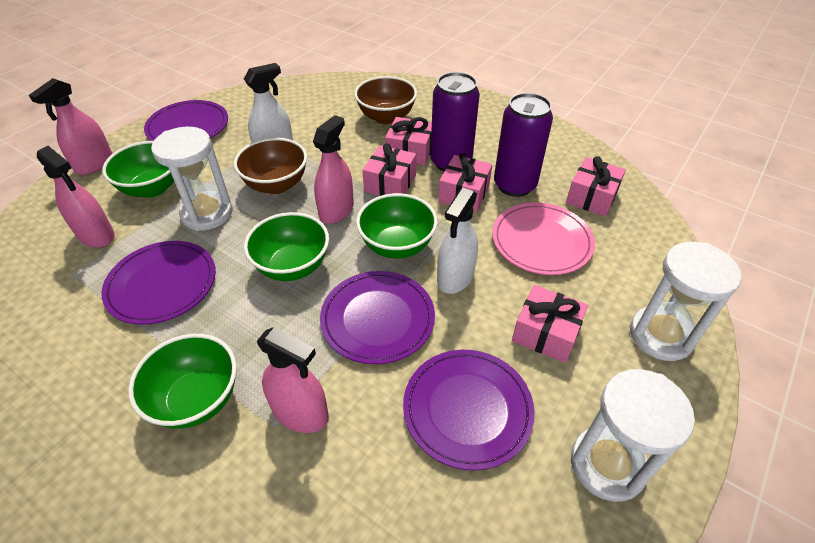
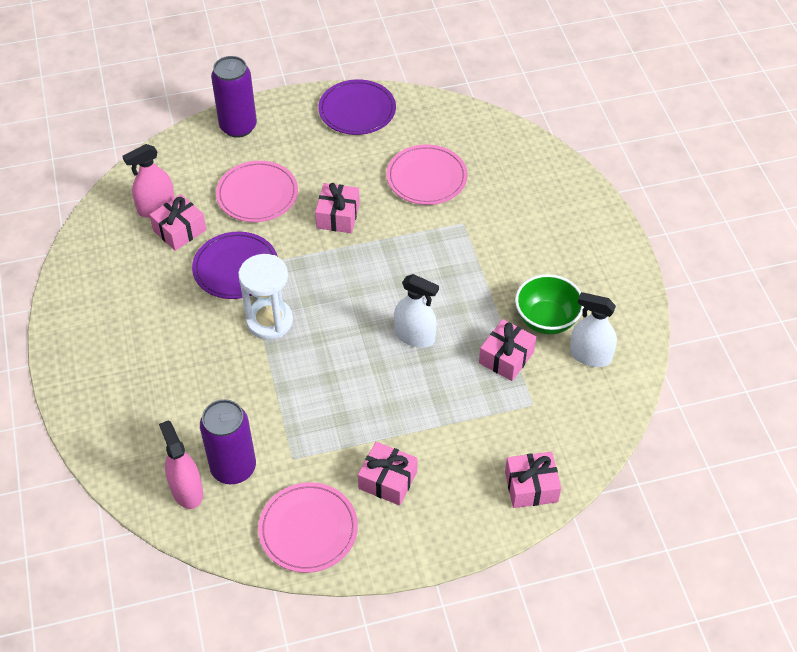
brown bowl: [234,138,307,194] [354,76,417,125] = 2 -> none = 0
green bowl: [102,141,174,198] [128,334,237,429] [244,212,329,281] [356,193,438,259] = 4 -> [515,274,584,334] = 1
pink plate: [492,203,595,275] = 1 -> [216,161,298,222] [258,482,358,573] [386,144,468,205] = 3
pink spray bottle: [29,78,113,175] [37,146,115,248] [257,327,329,433] [313,115,354,224] = 4 -> [122,144,175,218] [159,420,203,509] = 2
purple plate: [101,241,216,325] [144,100,228,141] [320,271,435,364] [403,350,535,470] = 4 -> [192,231,277,299] [318,79,396,135] = 2
white hourglass: [151,127,233,231] [571,369,695,502] [630,242,742,361] = 3 -> [238,254,293,340] = 1

